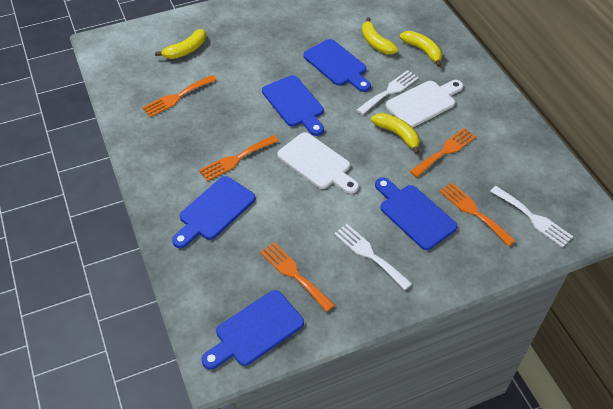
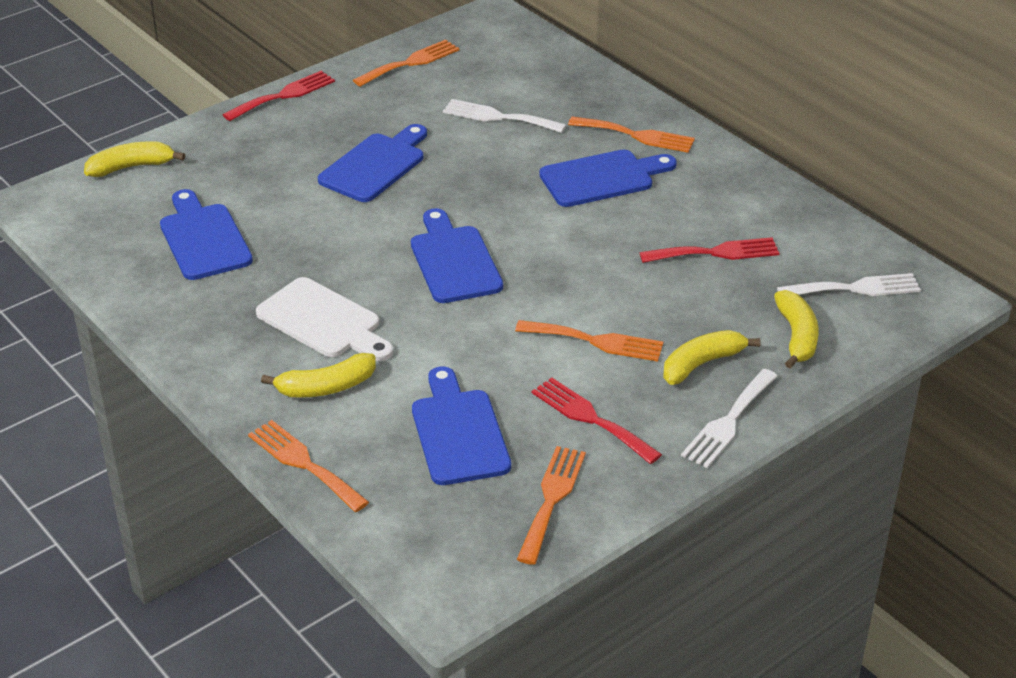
red fork: none = 0 -> [222,71,335,121] [532,378,662,464] [640,237,780,263] = 3
white cutting board: [277,132,359,194] [386,80,463,127] = 2 -> [256,277,393,361] = 1

